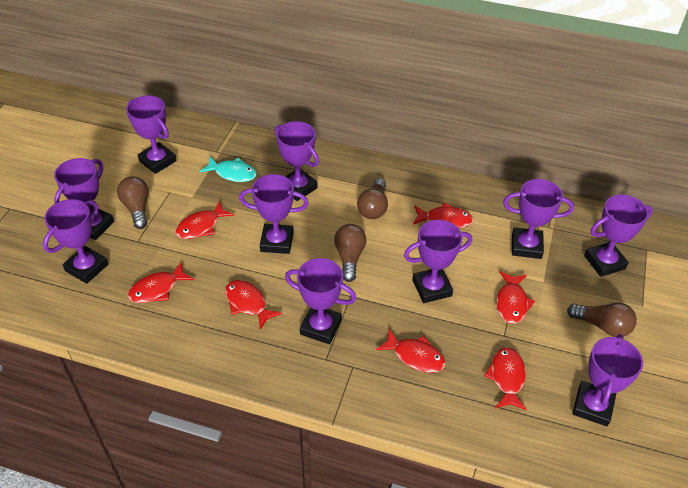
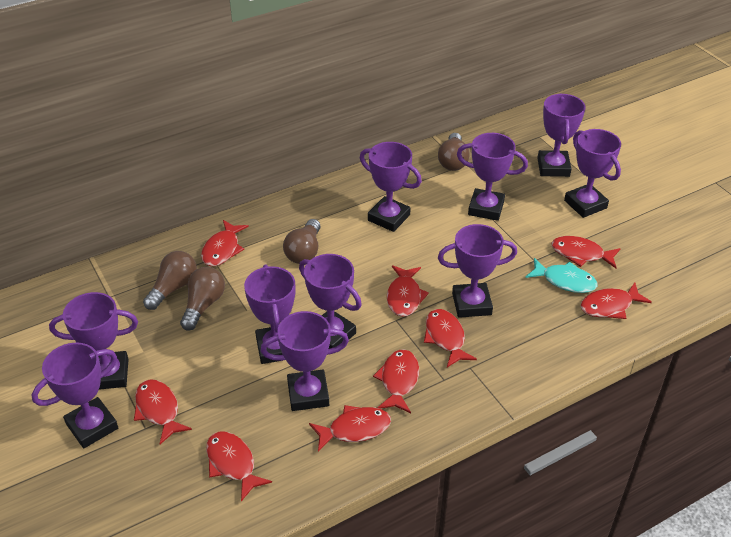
red fish: [128,262,194,303] [176,201,234,239] [225,280,282,330] [376,329,446,373] [413,203,473,228] [484,347,527,410] [496,271,535,324] = 7 -> [134,379,192,444] [201,220,249,266] [206,431,272,501] [309,405,391,452] [373,349,419,413] [387,265,429,317] [424,309,477,368] [551,236,621,268] [580,283,652,319] = 9

